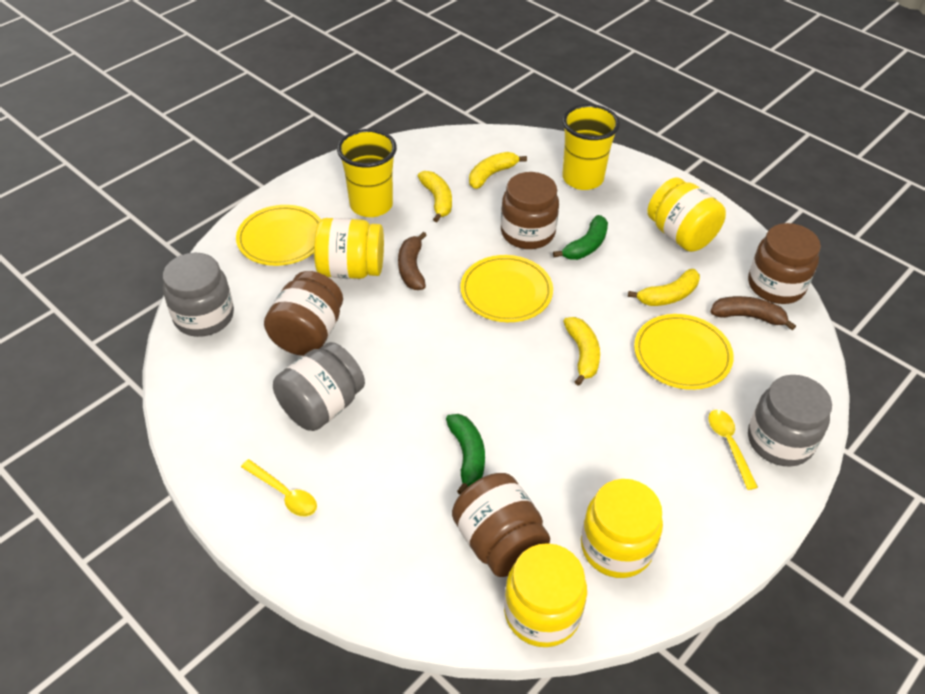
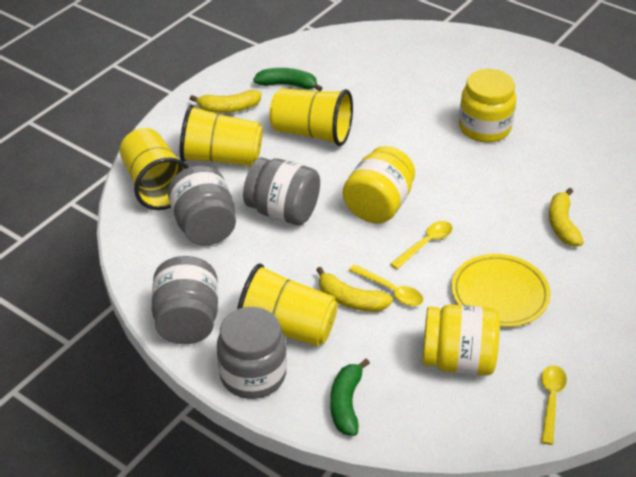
brown banana: [398,232,427,290] [710,296,796,330] = 2 -> none = 0
brown jar: [264,271,343,356] [452,473,550,577] [501,172,559,249] [748,223,821,304] = 4 -> none = 0
grey jar: [163,253,234,337] [273,342,365,431] [748,375,832,467] = 3 -> [152,256,218,344] [168,165,236,245] [217,307,287,399] [243,157,320,225] = 4
yellow banana: [418,171,452,222] [469,152,527,189] [563,317,600,386] [628,269,700,306] = 4 -> [190,90,261,113] [316,267,393,311] [549,188,584,246] = 3
yellow cup: [337,129,397,217] [562,104,620,190] = 2 -> [120,128,189,210] [180,105,263,166] [237,263,338,347] [270,88,353,146] = 4
yellow jar: [314,218,384,279] [504,543,587,647] [581,479,663,578] [647,177,726,252] = 4 -> [343,146,415,223] [422,304,500,375] [459,69,516,142] = 3
yellow plate: [236,205,321,266] [460,255,553,322] [634,314,734,390] = 3 -> [451,254,551,327] = 1
yellow spoon: [241,459,317,516] [708,410,758,490] = 2 -> [349,264,423,306] [390,221,452,269] [541,365,567,445] = 3

